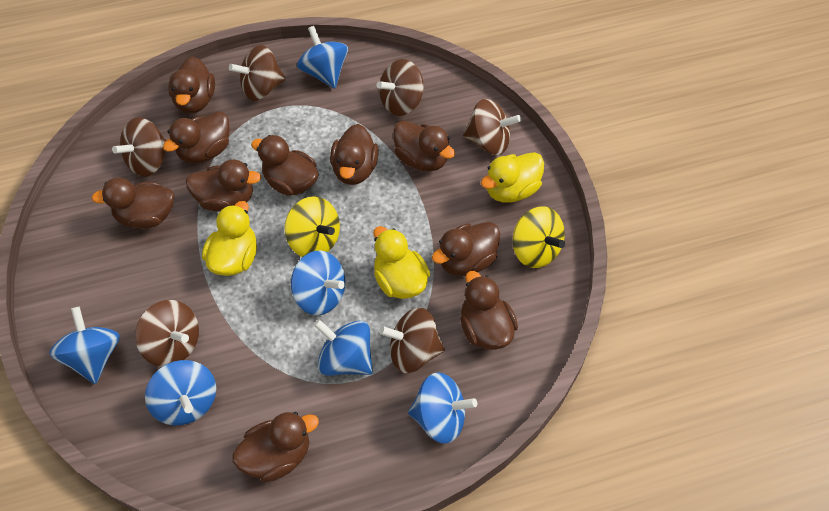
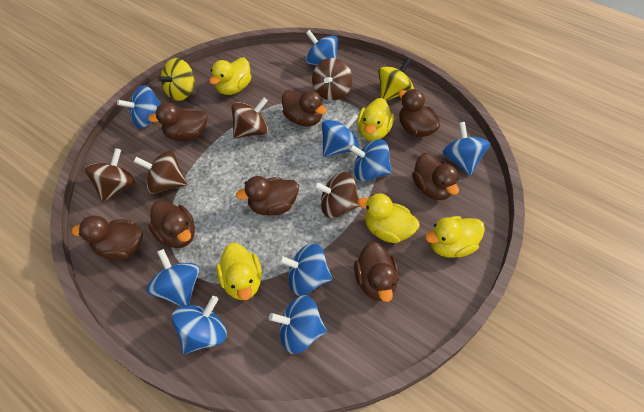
blue spinning top: [49,307,120,384] [145,360,216,425] [291,251,345,316] [297,26,348,89] [314,319,373,376] [408,372,477,444] = 6 -> [117,85,161,129] [146,249,200,306] [172,296,227,354] [269,295,327,354] [279,243,332,296] [306,30,338,65] [322,113,359,157] [349,139,392,181] [443,122,490,176] = 9
brown duck: [92,177,174,229] [163,111,229,163] [168,56,215,113] [186,159,261,211] [232,412,319,482] [251,135,319,196] [330,124,379,185] [393,120,455,171] [432,222,500,276] [460,271,518,350] = 10 -> [71,215,143,260] [148,102,208,141] [148,200,195,248] [236,176,299,215] [282,90,327,127] [354,242,399,302] [398,89,440,137] [412,153,459,200] = 8
brown spinning top: [112,117,167,176] [135,300,199,367] [229,45,286,101] [377,59,424,116] [379,308,445,373] [463,99,521,155] = 6 -> [85,148,136,203] [133,150,187,194] [232,97,268,139] [312,58,352,101] [313,172,360,218] = 5
yellow duck: [202,201,257,276] [373,226,430,299] [481,152,544,203] = 3 -> [209,58,252,95] [216,243,262,300] [357,98,394,141] [357,193,419,243] [425,216,485,258] = 5

